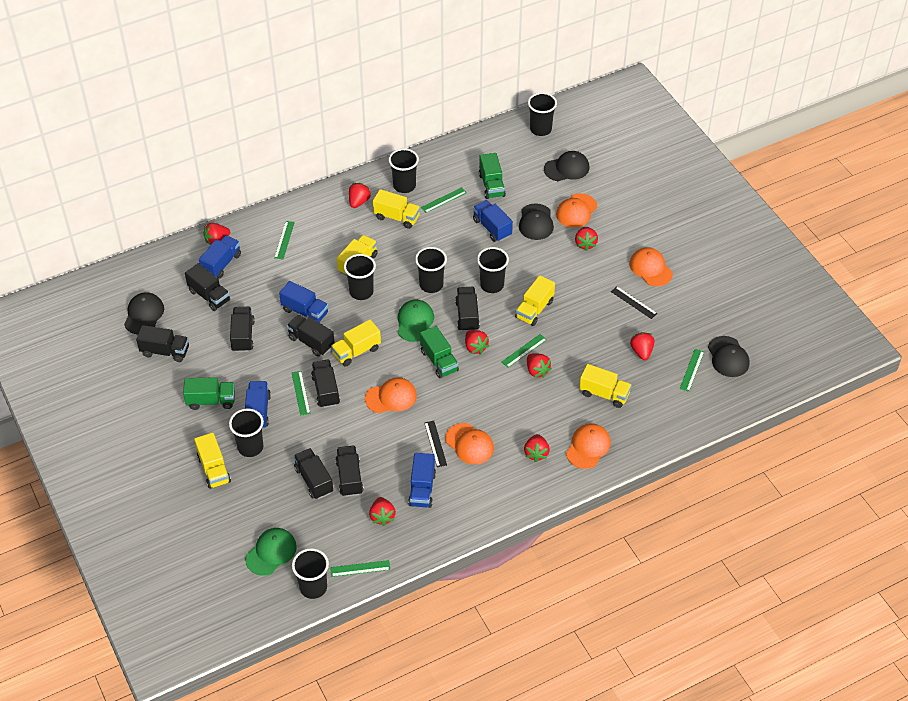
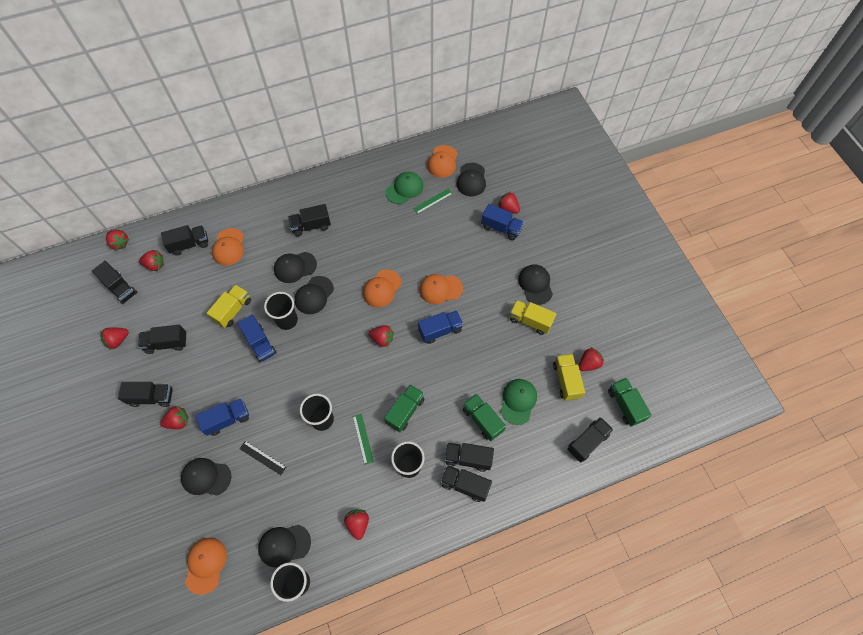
black cap: [124,292,164,334] [519,203,554,240] [544,151,589,181] [708,336,749,377] = 4 -> [181,458,231,496] [258,525,311,568] [274,252,317,283] [295,276,334,314] [457,163,486,196] [518,264,553,305] = 6
black cup: [229,409,264,457] [292,548,329,599] [344,254,376,300] [389,149,419,193] [415,247,447,293] [477,247,509,293] [528,92,557,136] = 7 -> [264,292,298,330] [270,562,310,602] [300,394,334,431] [391,441,425,478] = 4
black ruler: [424,421,447,467] [611,286,657,319] = 2 -> [239,441,286,475] = 1
blue truck: [199,235,241,279] [245,381,271,429] [279,281,328,322] [408,453,436,508] [473,200,513,242] = 5 -> [195,398,249,436] [237,315,277,362] [418,310,463,344] [481,204,524,240] = 4
green ruler: [274,221,295,259] [292,371,311,416] [330,560,390,577] [421,187,467,213] [502,334,547,368] [680,349,704,392] = 6 -> [353,414,374,465] [413,189,453,214] = 2
yellow truck: [194,433,231,489] [331,320,381,367] [337,235,378,276] [373,189,420,229] [515,275,555,326] [579,364,632,408] = 6 -> [207,285,251,328] [510,300,557,335] [553,354,585,401] = 3

